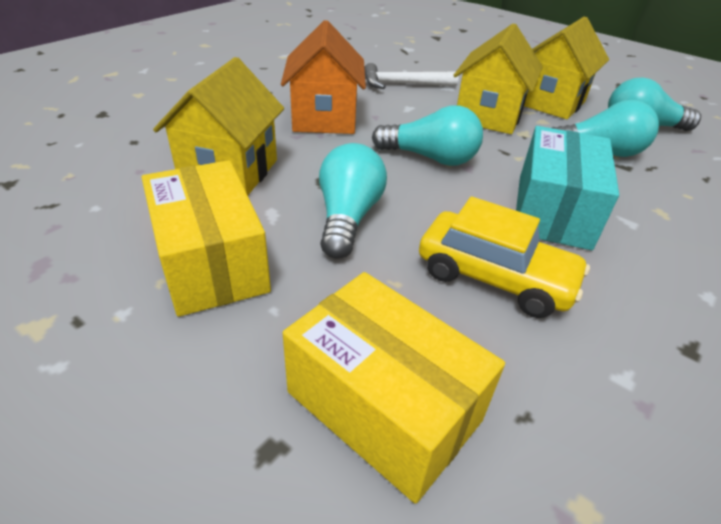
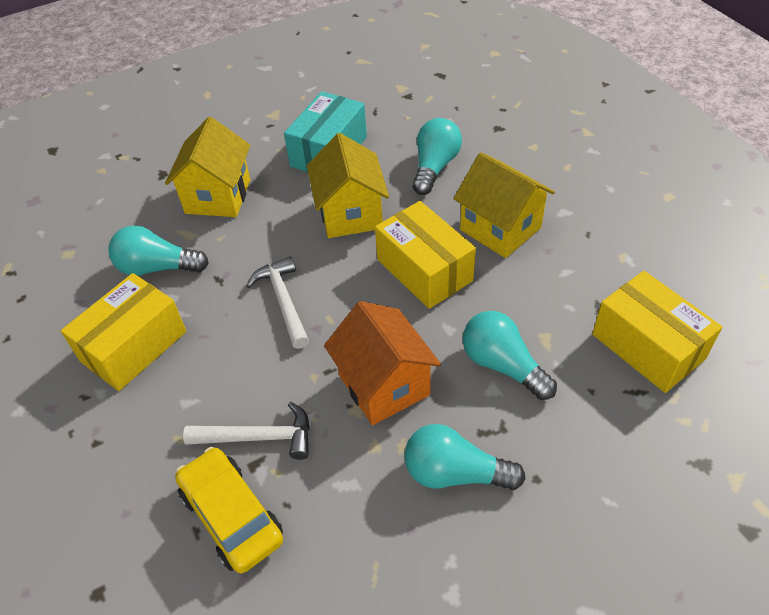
white hammer: [365,63,459,89] = 1 -> [183,402,310,460] [246,256,309,349] = 2
yellow box: [142,160,271,317] [283,272,505,504] = 2 -> [61,273,186,391] [375,201,476,309] [592,271,722,393] = 3

